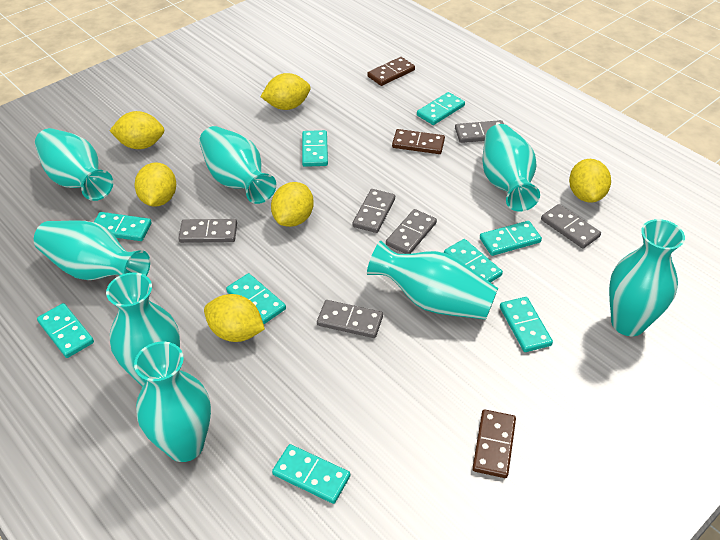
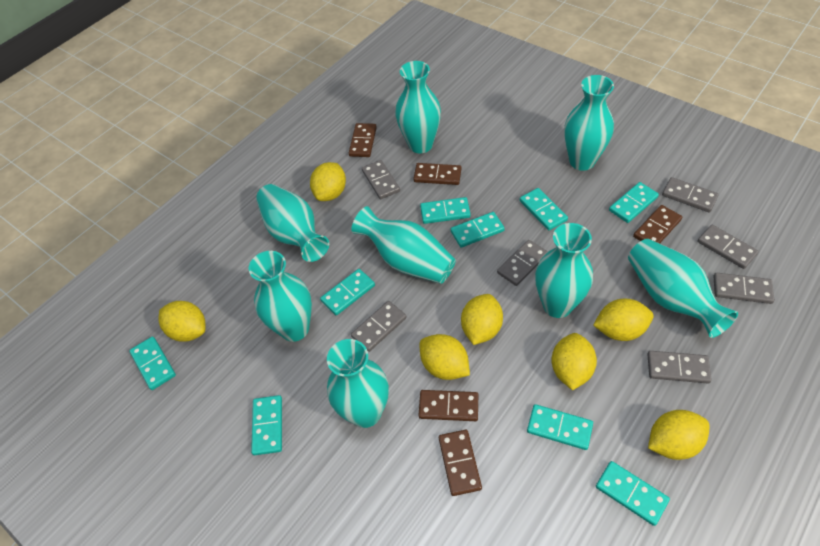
brown domino: [367,57,415,86] [392,129,445,154] [472,409,516,478] = 3 -> [349,123,377,157] [413,163,461,185] [419,390,478,421] [439,430,482,496] [633,205,682,244] = 5
grey domino: [178,219,237,243] [317,300,383,338] [353,189,395,233] [386,209,437,254] [455,120,504,143] [541,204,601,249] = 6 -> [351,301,407,352] [362,160,400,199] [497,240,548,286] [647,351,712,383] [662,177,719,213] [697,225,759,269] [714,273,774,304] = 7
yellow lemon: [110,111,164,149] [135,162,176,207] [204,294,265,342] [261,73,311,110] [271,182,314,227] [569,159,611,203] = 6 -> [159,301,206,342] [310,162,346,201] [420,334,470,380] [461,294,503,345] [551,333,597,390] [593,299,654,341] [648,410,709,460] = 7

